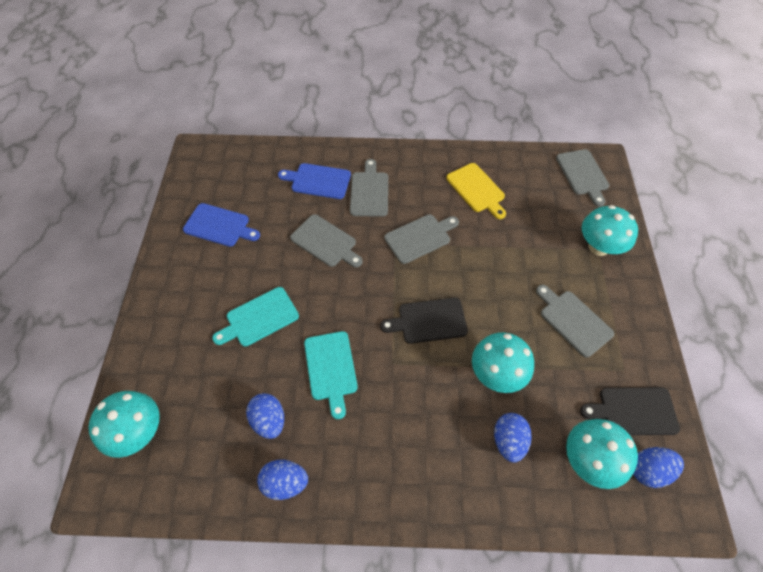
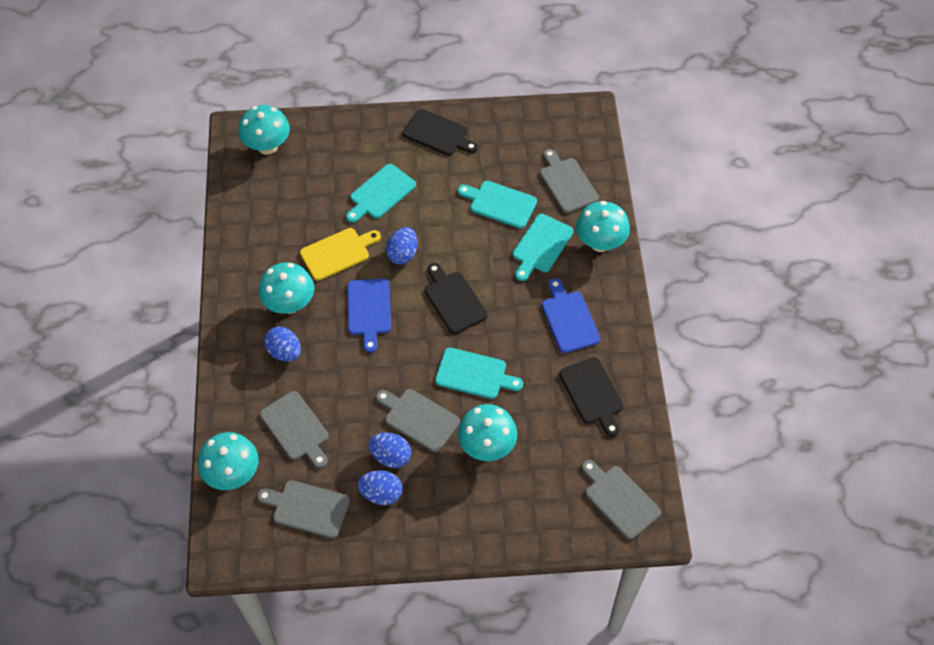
black cutting board: [380,297,468,344] [580,387,680,435] = 2 -> [402,109,478,155] [425,263,488,334] [559,357,624,437] = 3
turquoise cutting board: [212,287,299,347] [304,331,358,419] = 2 -> [346,164,416,223] [435,347,523,399] [458,181,537,229] [513,214,574,281] = 4
turquoise mushroom: [88,391,160,458] [472,332,534,393] [566,419,638,489] [582,205,638,256] = 4 -> [198,432,258,490] [238,105,290,155] [258,262,314,314] [458,404,517,461] [576,201,630,252] = 5

